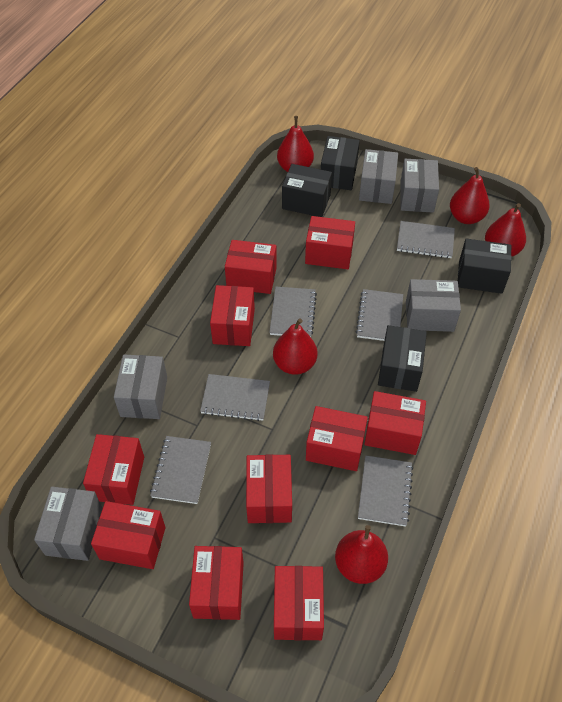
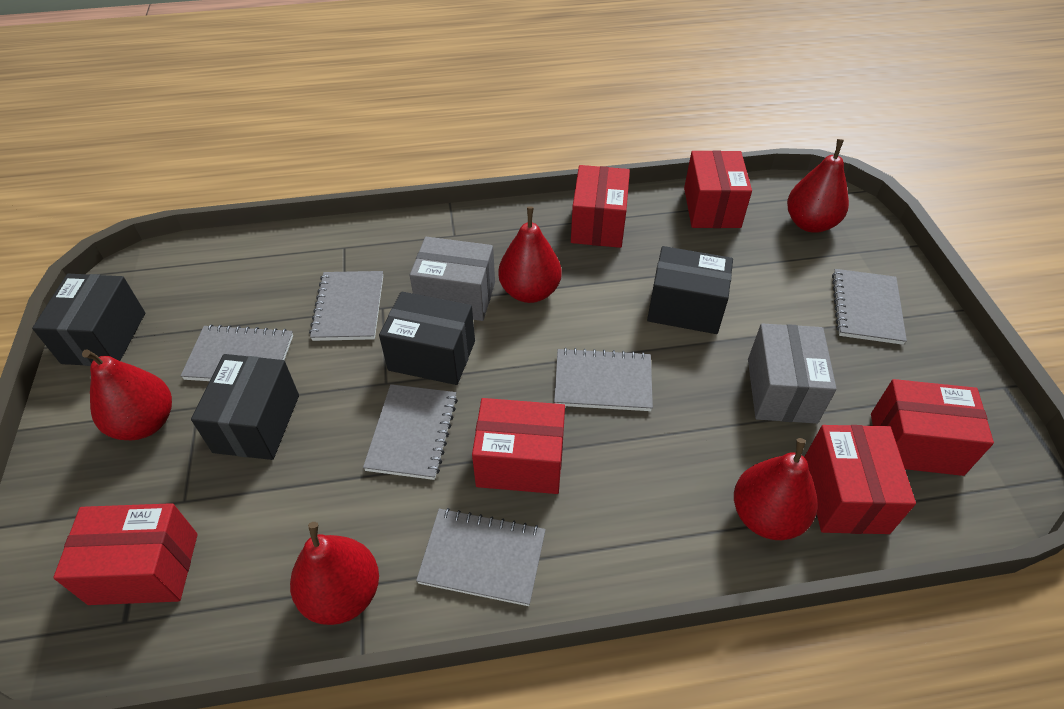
grey box: [34,487,103,561] [114,355,167,419] [359,149,398,204] [400,159,439,213] [406,279,461,332] = 5 -> [410,237,495,321] [748,323,837,424] = 2
red box: [83,434,144,505] [91,501,166,569] [189,546,244,620] [210,285,255,346] [225,240,277,294] [246,454,292,523] [274,566,324,640] [305,216,355,269] [306,406,368,471] [364,391,426,455] = 10 -> [53,503,198,605] [472,398,565,494] [571,165,630,248] [684,150,752,228] [804,425,916,534] [871,379,994,476] = 6

